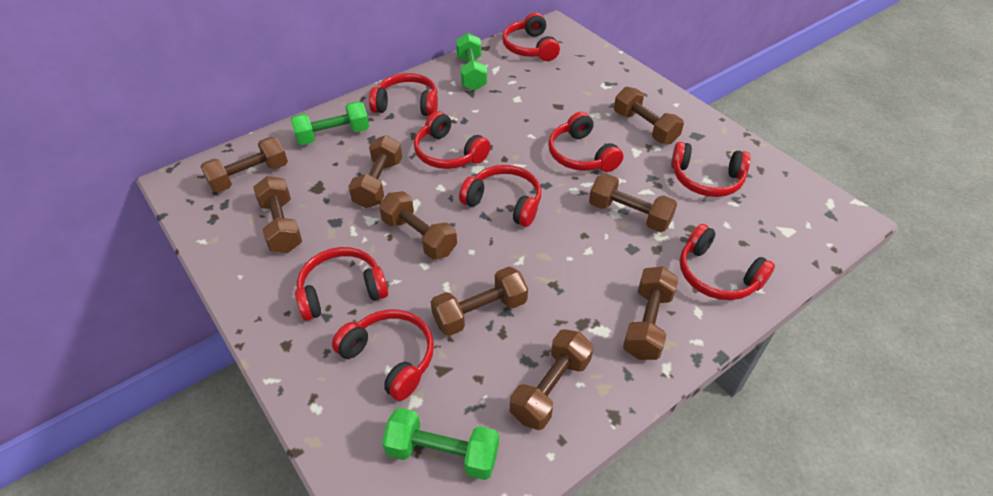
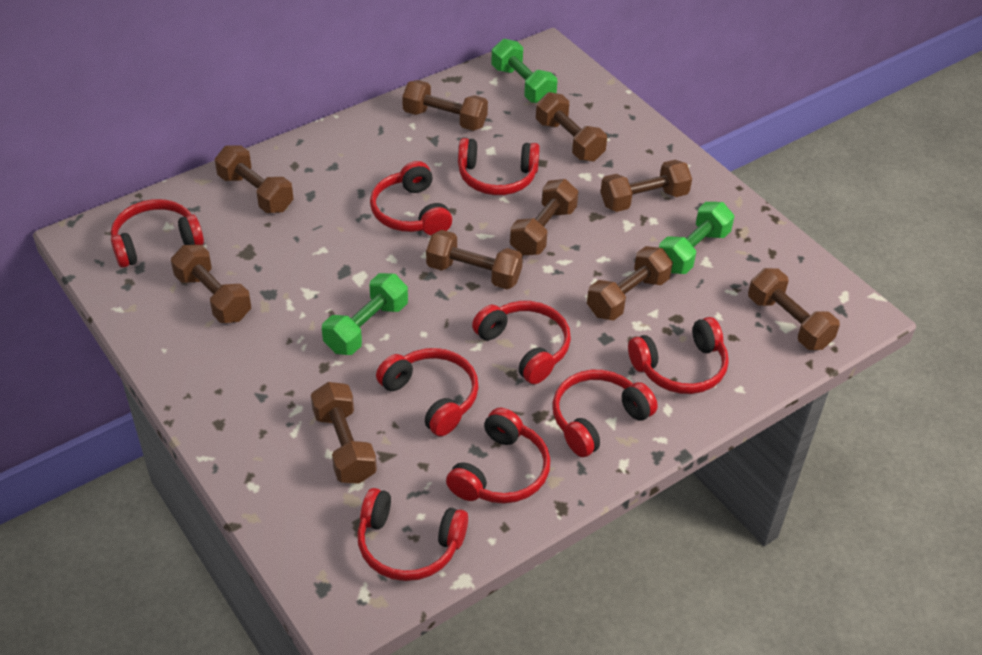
brown dumbbell: [200,137,288,193] [253,176,302,253] [348,135,402,208] [379,191,457,259] [431,267,528,336] [510,329,593,430] [589,174,677,232] [614,87,684,144] [623,266,679,360] = 9 -> [171,245,251,323] [215,145,293,213] [311,382,377,484] [402,80,488,131] [426,230,523,289] [510,179,578,255] [536,92,607,161] [587,246,673,320] [601,160,692,212] [748,268,840,350] = 10

